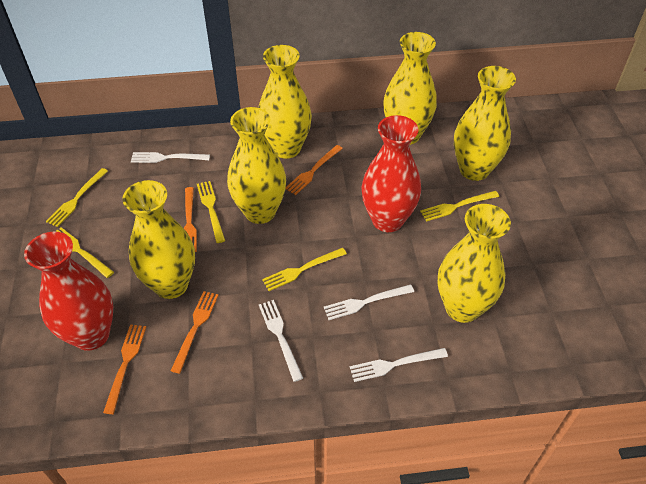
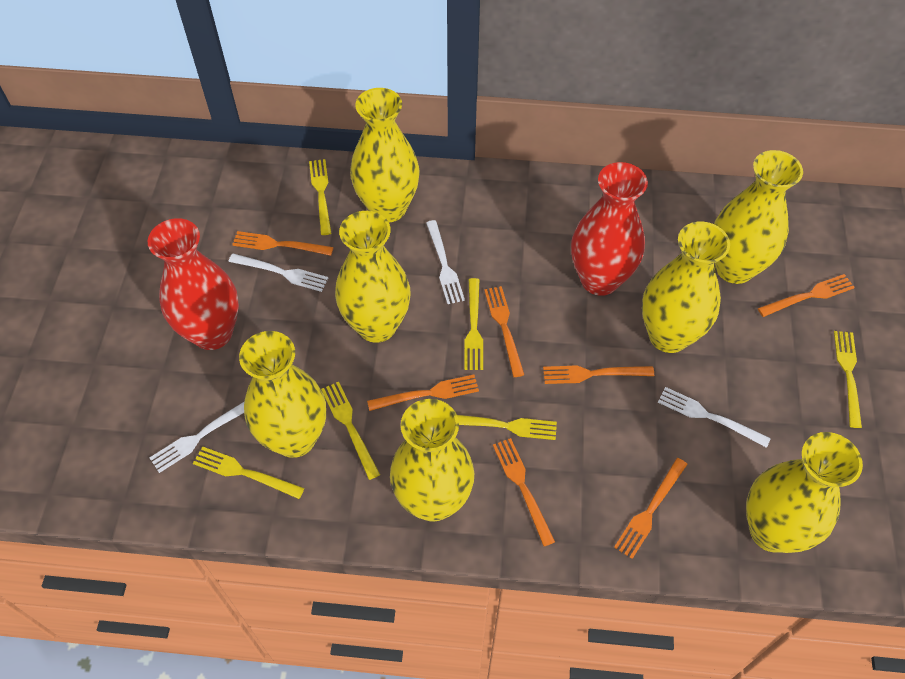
orange fork: [103,325,146,414] [171,291,218,374] [184,187,197,252] [285,145,343,195] = 4 -> [232,231,334,256] [367,375,479,411] [484,286,524,377] [493,438,555,546] [543,365,654,384] [614,458,688,559] [758,274,855,317] = 7
yellow fork: [46,168,108,227] [56,227,114,278] [197,181,225,243] [262,248,347,291] [420,191,499,222] = 5 -> [193,446,304,499] [309,159,331,235] [321,382,380,480] [457,415,557,440] [464,278,483,370] [834,331,862,428] = 6
yellow vase: [122,180,195,299] [227,107,286,224] [258,45,312,159] [383,32,437,145] [438,204,511,323] [454,66,516,181] = 6 -> [239,331,326,458] [335,211,411,343] [350,88,420,222] [390,399,474,522] [642,222,730,353] [714,150,803,284] [746,432,863,553] = 7

